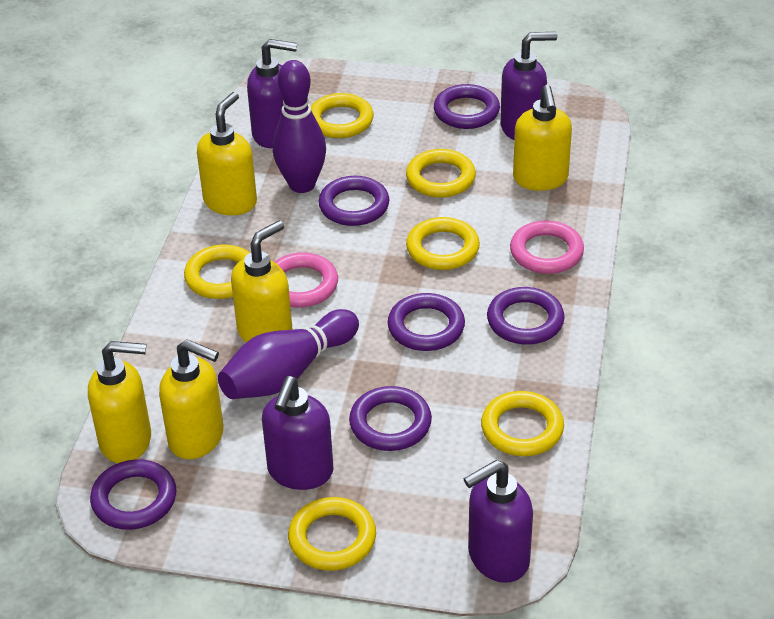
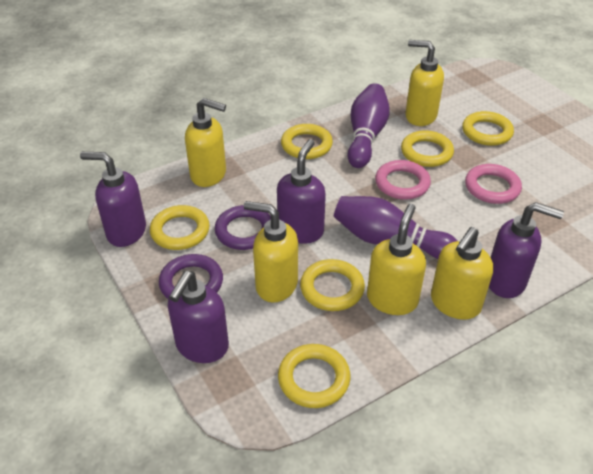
purple ring: [90,459,176,530] [319,176,389,226] [349,386,432,451] [388,293,465,351] [434,84,500,129] [487,287,565,345] = 6 -> [159,254,223,299] [215,205,271,250] = 2

